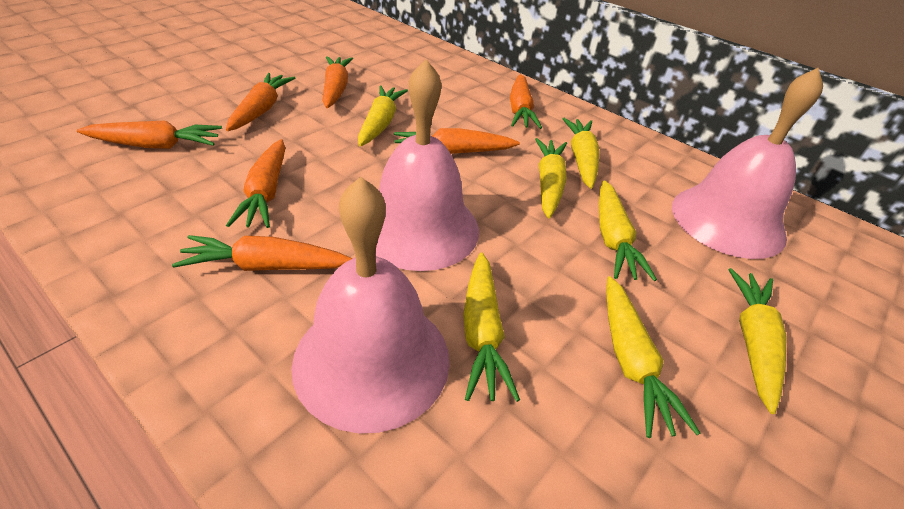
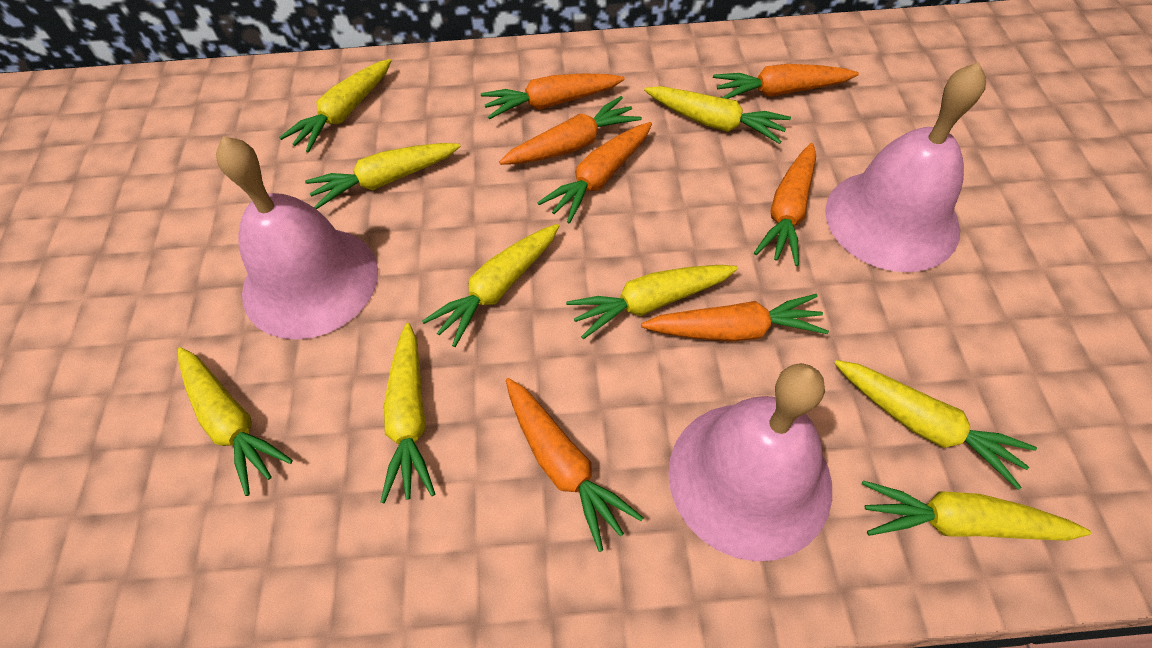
yellow carrot: [358,85,408,147] [463,252,520,402] [535,138,567,218] [562,118,599,189] [599,180,657,281] [606,276,700,438] [729,268,787,414] = 7 -> [178,347,293,496] [279,59,391,153] [305,143,461,209] [381,323,435,503] [422,224,559,347] [566,265,738,339] [644,86,791,144] [834,360,1037,490] [862,480,1091,541] = 9

